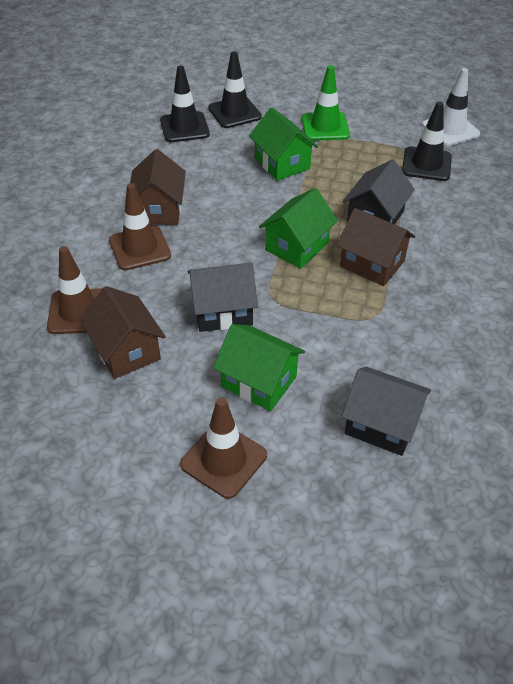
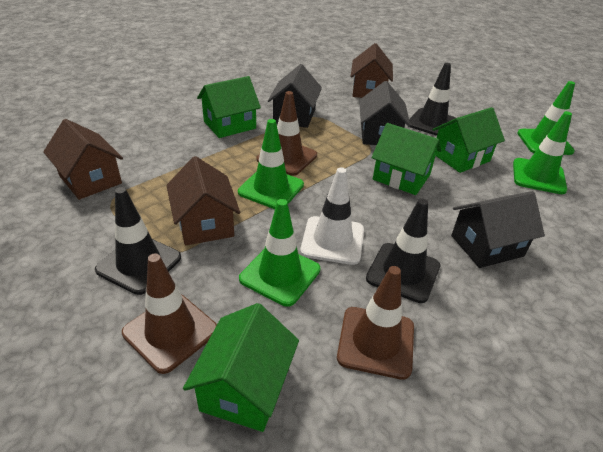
green house: [213,324,305,411] [249,108,318,181] [259,188,338,269] = 3 -> [183,303,299,432] [197,76,261,138] [372,123,441,195] [433,107,505,173] = 4
green traffic cone: [302,65,350,141] = 1 -> [238,119,304,209] [239,199,320,307] [513,111,572,194] [517,81,575,155] = 4

